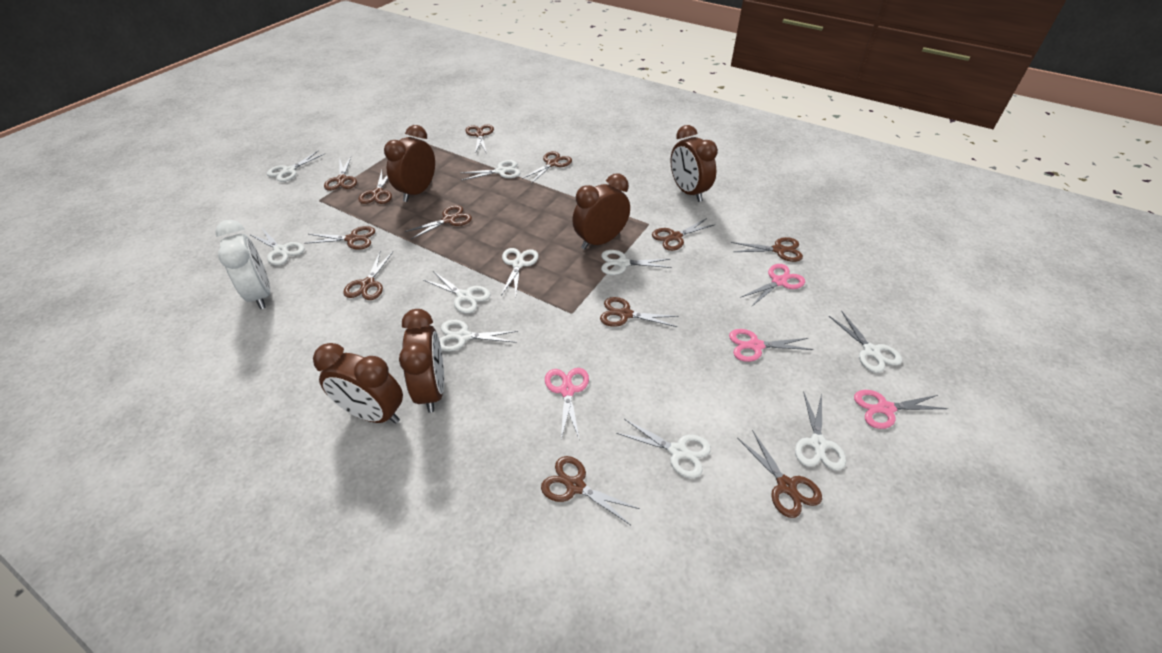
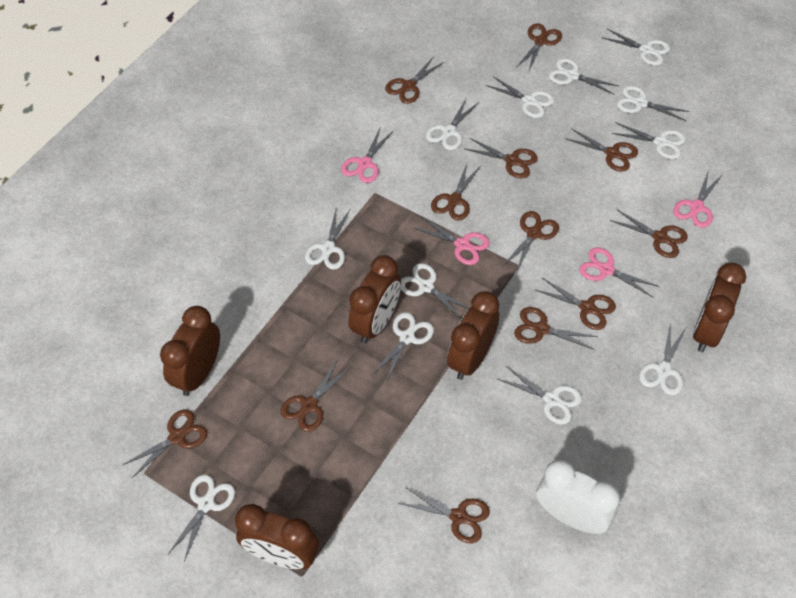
white scissors: [249,227,305,265] [267,151,324,182] [424,271,491,313] [439,320,518,352] [461,160,521,180] [501,248,539,296] [601,250,672,275] [616,419,711,478] [795,391,846,471] [829,311,902,373] = 10 -> [168,475,235,561] [305,206,351,270] [371,312,434,382] [400,263,470,319] [426,97,479,150] [485,76,554,118] [498,366,582,425] [549,58,619,95] [601,29,670,66] [611,122,686,159] [617,86,690,121] [639,322,686,395] = 12

